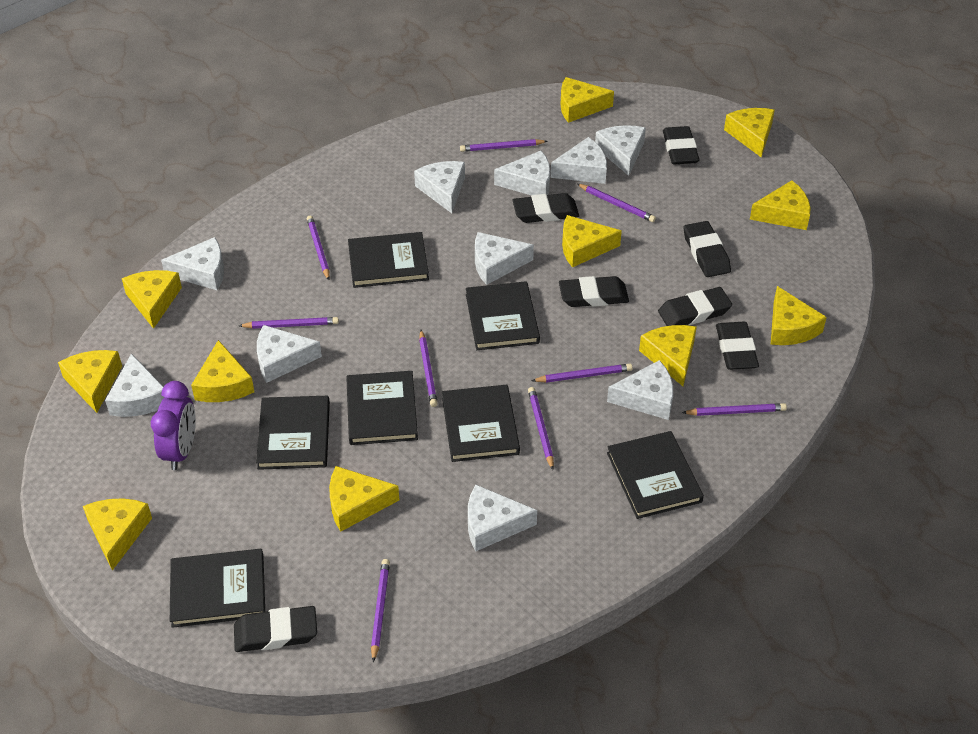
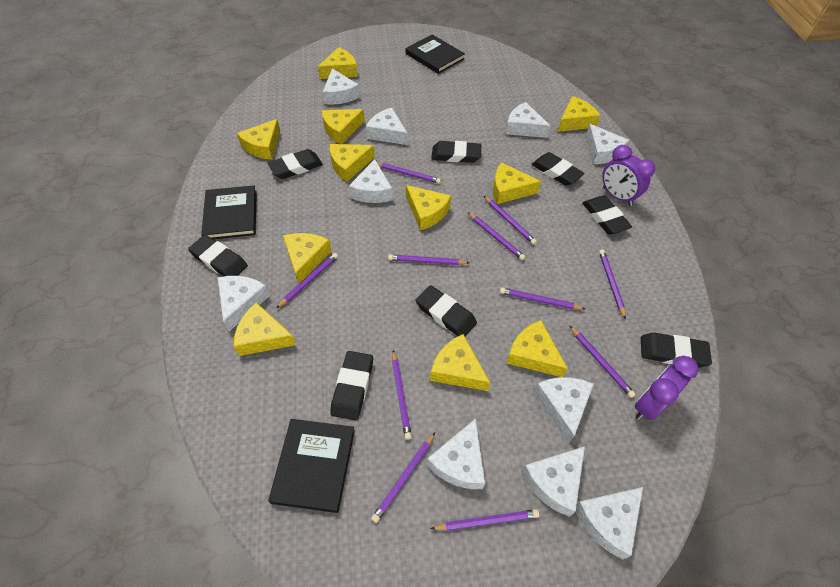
black book: [170,549,265,628] [256,396,330,470] [346,371,418,445] [348,232,429,288] [442,385,520,462] [466,281,540,350] [607,431,704,519] = 7 -> [201,185,257,239] [268,419,355,513] [406,34,465,74] = 3
black eraser: [234,606,317,652] [512,193,579,223] [559,276,629,307] [658,287,732,326] [663,126,699,164] [684,221,731,277] [716,322,759,370] = 7 -> [188,235,248,276] [268,149,323,179] [330,351,373,421] [416,285,477,336] [431,141,481,163] [531,152,585,186] [582,196,632,234] [641,333,712,368] = 8
purple clock: [151,381,196,470] = 1 -> [602,145,655,206] [634,356,698,420] = 2
purple pencil: [239,317,339,329] [307,216,330,280] [371,559,390,663] [419,330,438,407] [460,139,548,152] [528,387,554,470] [532,364,633,383] [577,184,656,222] [682,403,787,416] = 9 -> [276,253,338,308] [371,433,435,523] [378,163,441,184] [388,254,469,265] [392,350,412,440] [430,509,539,531] [468,212,526,260] [484,196,537,245] [500,288,585,310] [570,326,636,398] [599,249,626,319] = 11

